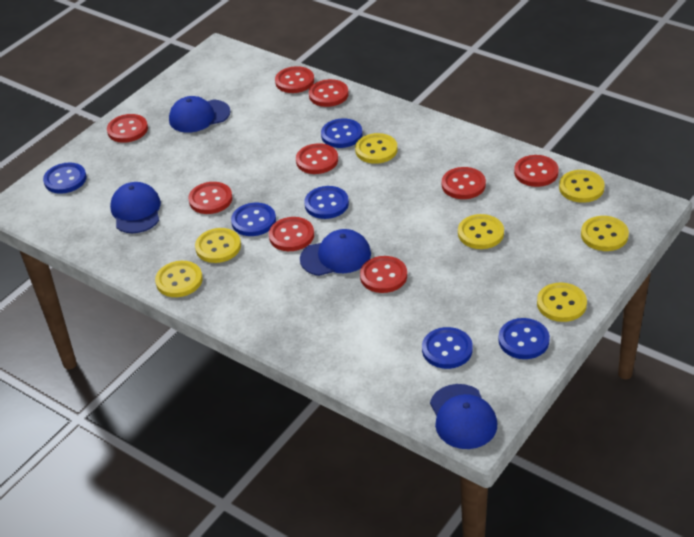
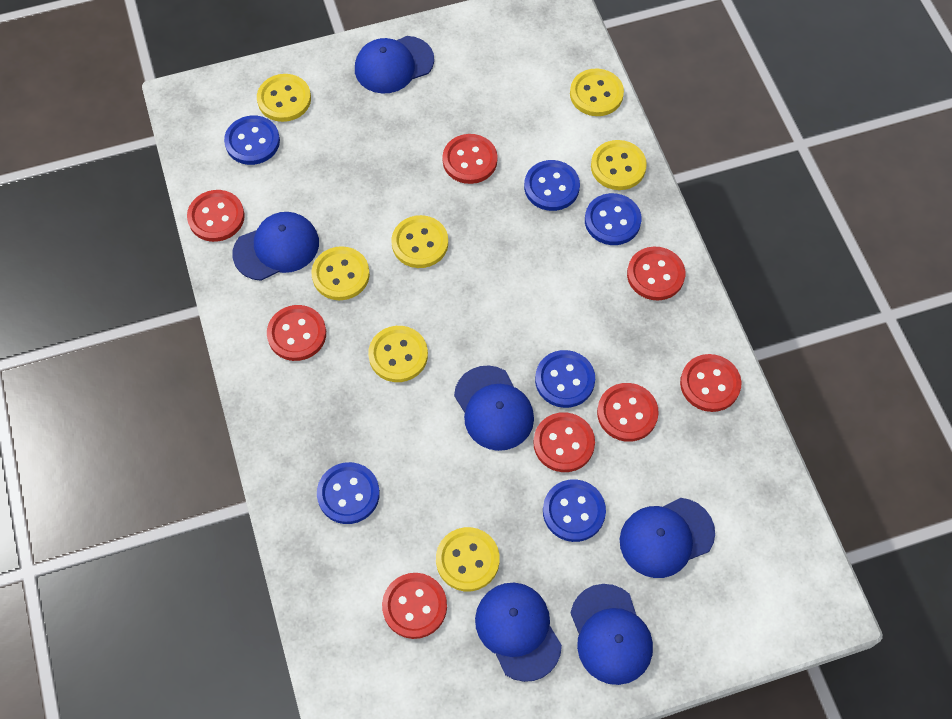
blue cap: [110,182,161,233] [169,96,231,133] [300,229,371,276] [430,384,497,449] = 4 -> [232,212,319,281] [355,36,434,94] [454,365,534,451] [475,583,562,682] [570,584,653,685] [620,498,715,578] = 6
red button: [107,114,148,143] [188,182,233,214] [269,217,314,251] [275,66,314,93] [296,143,338,174] [309,79,349,107] [360,256,407,293] [442,167,486,199] [514,155,559,187] = 9 -> [187,190,245,242] [267,305,326,361] [382,573,447,639] [442,134,498,184] [533,412,595,472] [597,383,659,442] [627,247,685,301] [680,354,741,412] = 8

